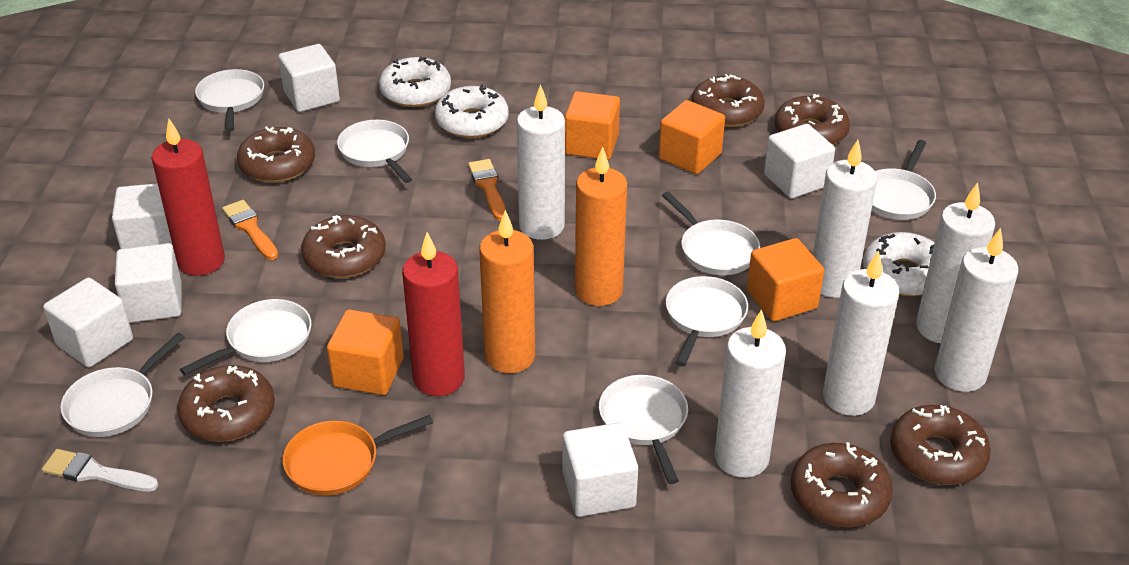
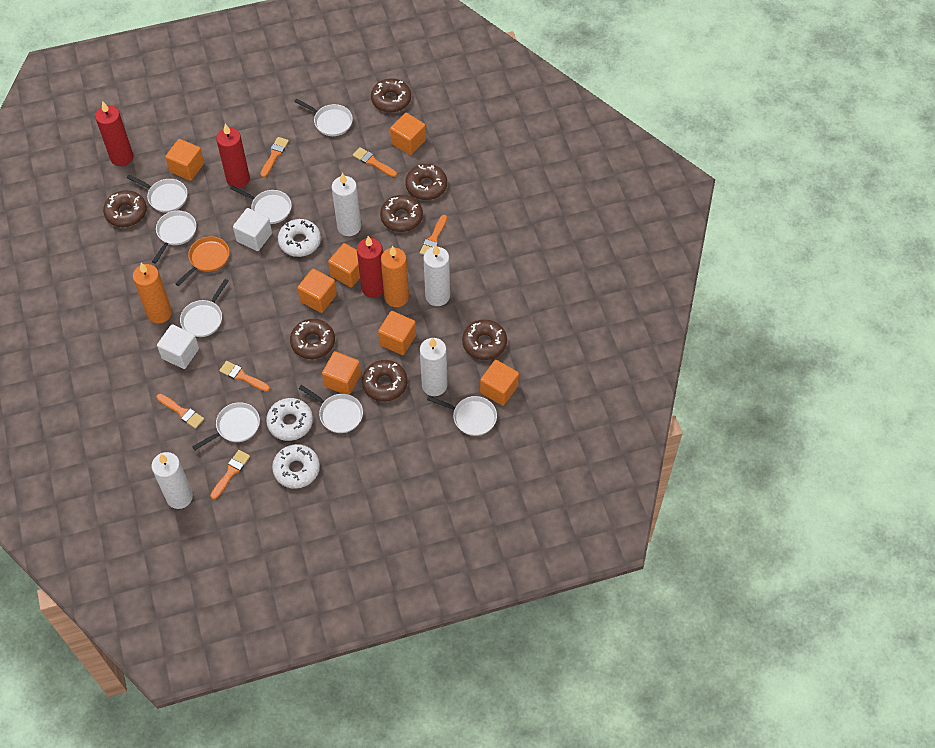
orange brush: [222,200,278,260] [468,159,506,220] = 2 -> [157,394,204,429] [210,450,250,500] [219,361,270,392] [260,137,289,178] [353,147,397,177] [420,215,447,255] = 6
orange cube: [327,309,404,395] [564,91,620,160] [659,100,725,174] [747,238,824,322] = 4 -> [165,139,204,181] [297,269,337,313] [322,351,361,395] [328,243,360,287] [378,311,416,355] [390,113,426,155] [480,360,519,406] = 7
red candle: [152,119,225,276] [402,232,465,396] = 2 -> [95,101,133,166] [216,124,250,188] [357,236,384,298] = 3
white brush: [42,449,159,492] = 1 -> none = 0
white candle: [517,84,565,240] [715,309,786,478] [813,140,877,298] [823,250,899,416] [916,182,995,343] [934,228,1018,392] = 6 -> [152,452,193,509] [332,173,361,236] [420,337,447,396] [423,245,450,306] = 4
white cube: [43,277,133,368] [112,183,173,249] [115,243,182,323] [278,44,340,112] [563,423,638,517] [764,124,835,198] = 6 -> [157,324,199,369] [233,208,272,251] = 2

